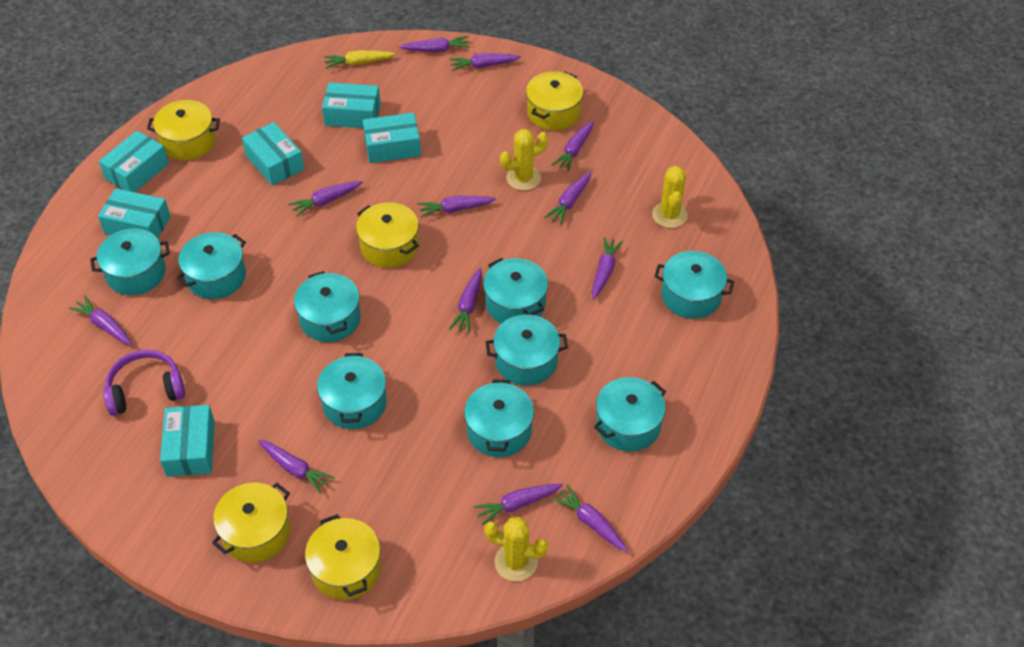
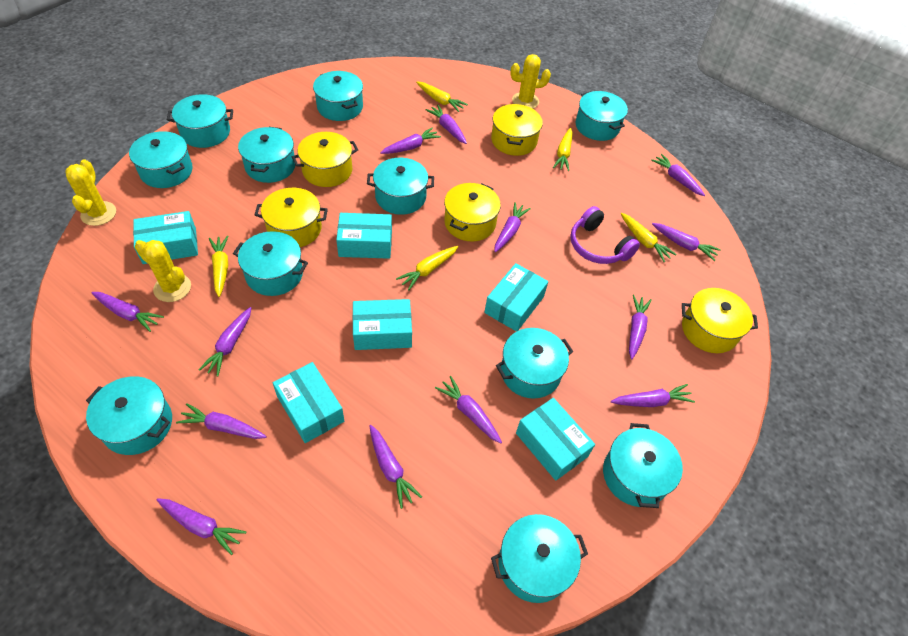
purple carrot: [69,296,132,345] [258,440,335,494] [288,181,363,217] [399,36,470,52] [418,196,496,218] [449,268,482,333] [450,53,521,71] [473,484,563,526] [544,172,592,225] [552,121,594,172] [552,484,628,552] [592,237,624,299] = 12 -> [91,292,164,332] [157,498,247,555] [176,403,267,439] [199,307,251,377] [370,425,422,509] [380,127,441,154] [425,105,467,144] [435,376,502,444] [494,202,531,252] [611,384,695,407] [629,295,652,359] [651,154,705,196] [652,223,721,261] = 13
turquoise pot: [90,228,170,295] [177,232,246,299] [294,271,361,342] [317,353,387,429] [464,379,534,457] [483,258,548,324] [486,314,568,386] [594,377,666,452] [654,251,734,319] = 9 -> [86,376,172,455] [129,131,193,188] [167,94,233,148] [233,231,308,296] [238,127,295,183] [313,71,363,121] [367,158,434,215] [491,514,588,603] [496,328,573,399] [576,91,628,141] [603,423,683,508] = 11
yellow carrot: [324,50,396,69] = 1 -> [209,236,228,297] [396,246,458,290] [416,82,468,112] [553,128,573,171] [621,213,677,262] = 5

